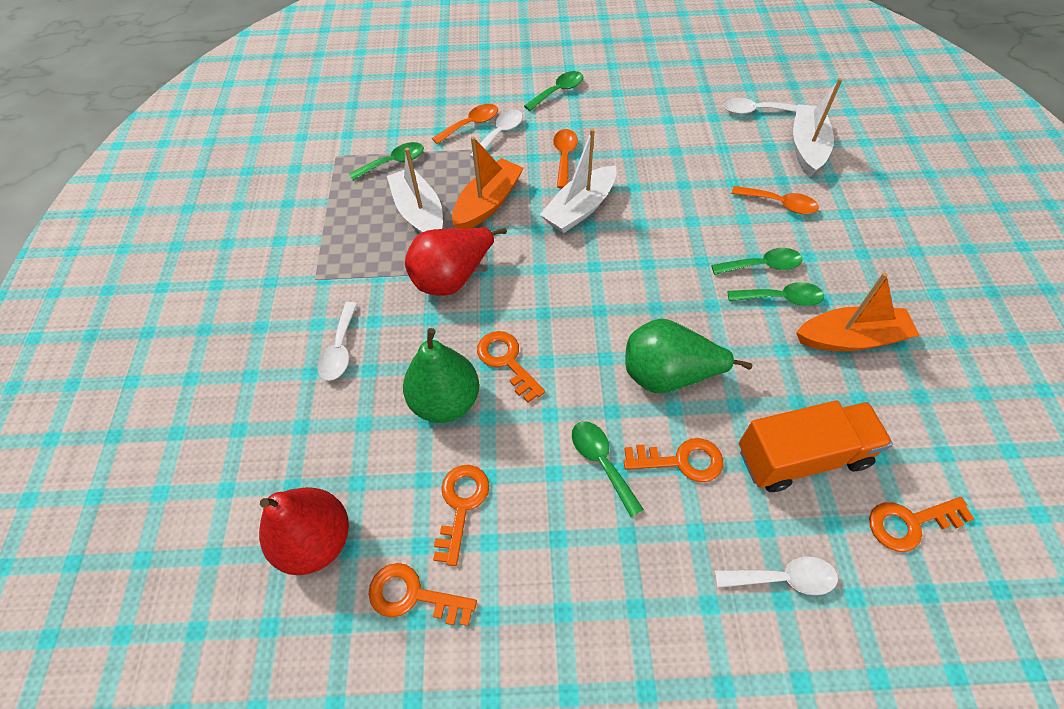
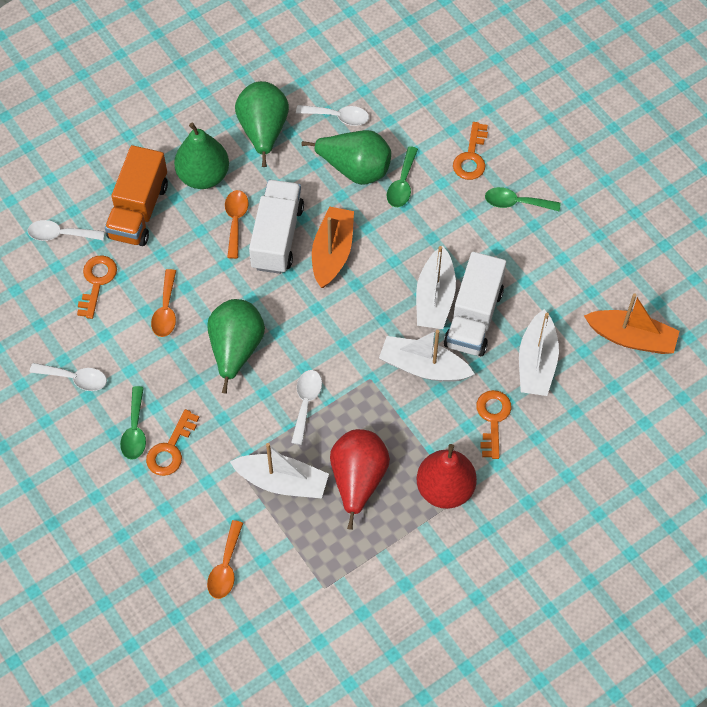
green pear: [403,328,479,423] [625,319,752,393] = 2 -> [174,122,229,189] [207,299,265,394] [235,81,289,167] [301,130,391,185] = 4
green spoon: [349,142,424,181] [524,71,583,111] [572,421,644,517] [711,248,803,275] [728,282,824,306] = 5 -> [120,386,146,460] [387,146,418,207] [485,187,560,211] = 3
orange key: [369,563,477,626] [433,465,489,566] [477,331,545,403] [624,438,723,482] [869,497,975,552] = 5 -> [77,256,117,319] [146,409,199,476] [453,122,488,180] [476,390,511,459] = 4
white boat: [387,148,443,233] [540,129,616,233] [793,78,843,177] = 3 -> [230,443,329,499] [379,330,475,382] [416,246,456,329] [519,309,559,396] = 4
white truck: none = 0 -> [249,180,304,274] [444,252,506,356] = 2

